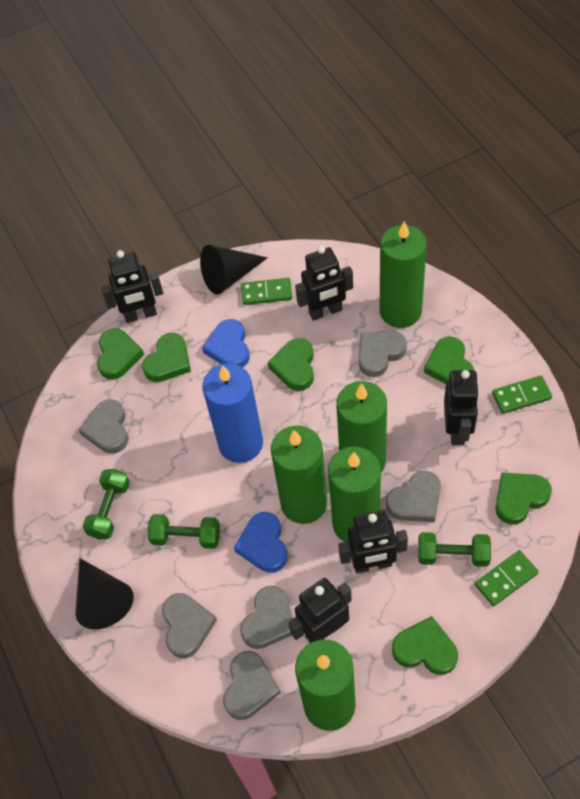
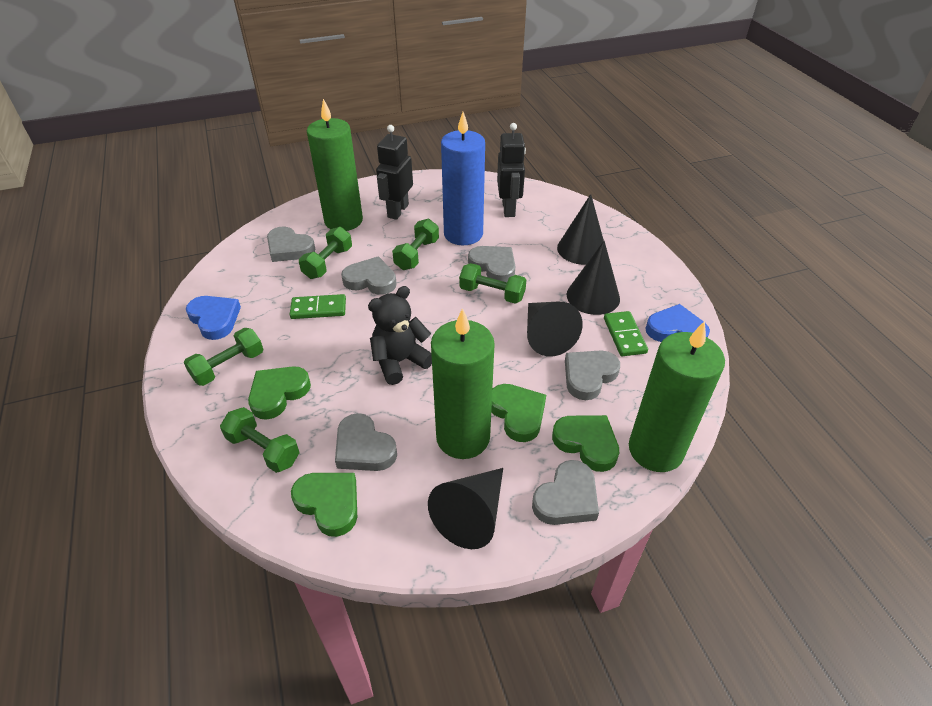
black cone: [76,558,134,629] [200,245,268,295] = 2 -> [428,468,503,549] [527,302,583,356] [557,194,604,265] [567,241,620,315] = 4
black robot: [101,250,163,323] [288,578,352,643] [295,246,353,321] [339,510,408,574] [444,370,479,445] = 5 -> [376,125,413,220] [497,123,526,217] = 2
black teddy bear: none = 0 -> [368,286,432,385] = 1
green candle: [271,425,327,524] [295,639,356,731] [328,446,381,542] [336,381,387,472] [380,221,427,328] = 5 -> [307,99,363,231] [431,308,495,459] [629,321,725,472] = 3
green domino: [241,278,292,305] [475,550,539,606] [492,376,552,414] = 3 -> [290,294,346,319] [604,311,648,356] = 2
green dumbbell: [83,469,130,539] [148,514,220,549] [418,532,491,567] = 3 -> [184,328,264,386] [220,407,299,473] [299,227,352,279] [392,219,439,270] [459,263,526,304] = 5
green heart: [97,328,144,380] [142,333,191,382] [268,338,314,391] [392,616,458,675] [424,336,474,384] [495,473,552,525] = 6 -> [248,366,311,420] [291,473,357,537] [491,384,546,442] [552,415,619,472] = 4

